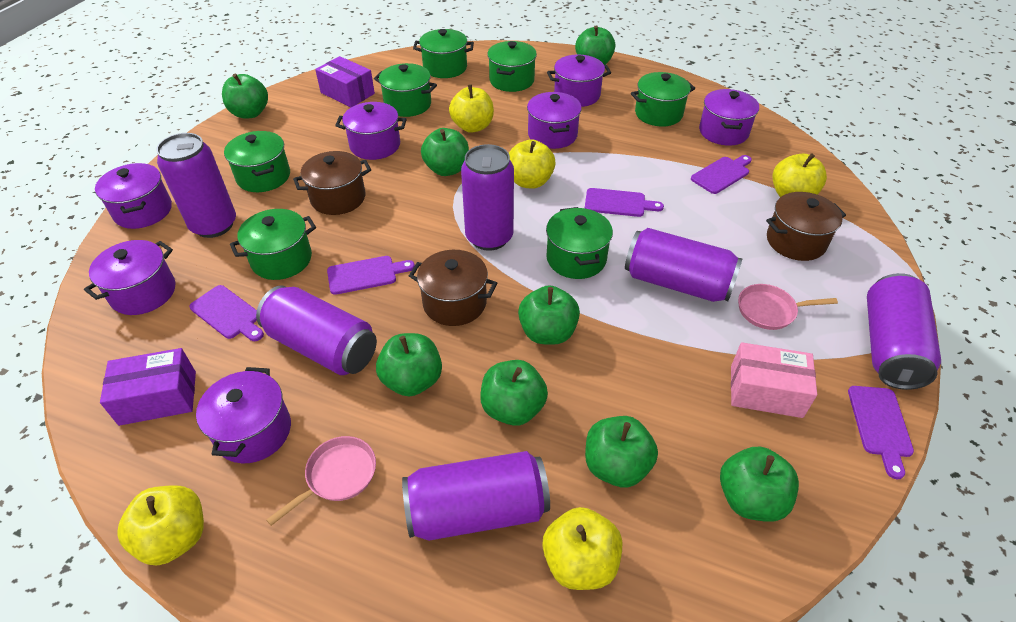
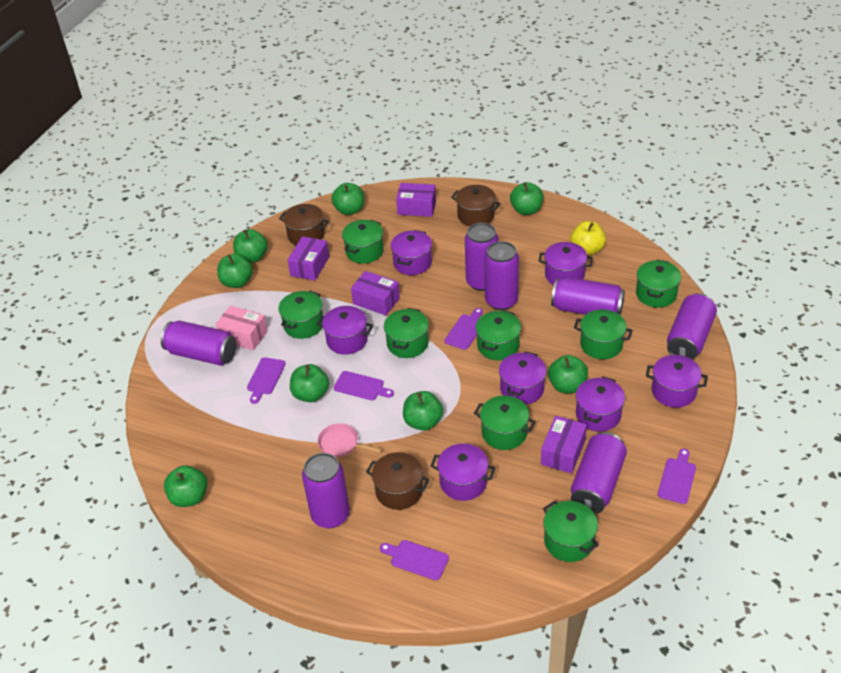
green pot: [224,131,290,192] [230,209,316,280] [374,63,437,117] [413,29,474,78] [487,41,537,92] [546,207,613,279] [631,72,695,127] = 7 -> [279,291,323,339] [342,220,384,264] [384,308,429,358] [474,395,536,450] [476,310,521,360] [543,501,599,562] [574,309,633,359] [636,260,681,308] = 8
pink pan: [266,436,376,526] [738,284,838,330] = 2 -> [318,423,382,457] = 1
purple box: [100,348,196,426] [315,56,375,107] = 2 -> [288,236,329,281] [351,271,400,315] [396,183,436,217] [541,416,587,474] = 4
purple can: [156,133,236,238] [256,285,377,375] [402,451,550,541] [461,144,514,251] [625,228,742,302] [867,273,941,390] = 6 -> [161,321,237,366] [302,453,350,528] [465,223,499,291] [484,241,519,310] [551,277,625,316] [571,432,627,514] [667,293,717,360] = 7
yellow apple: [117,485,204,565] [449,84,494,133] [509,139,556,188] [542,507,622,590] [772,153,827,197] = 5 -> [570,221,606,255] = 1

